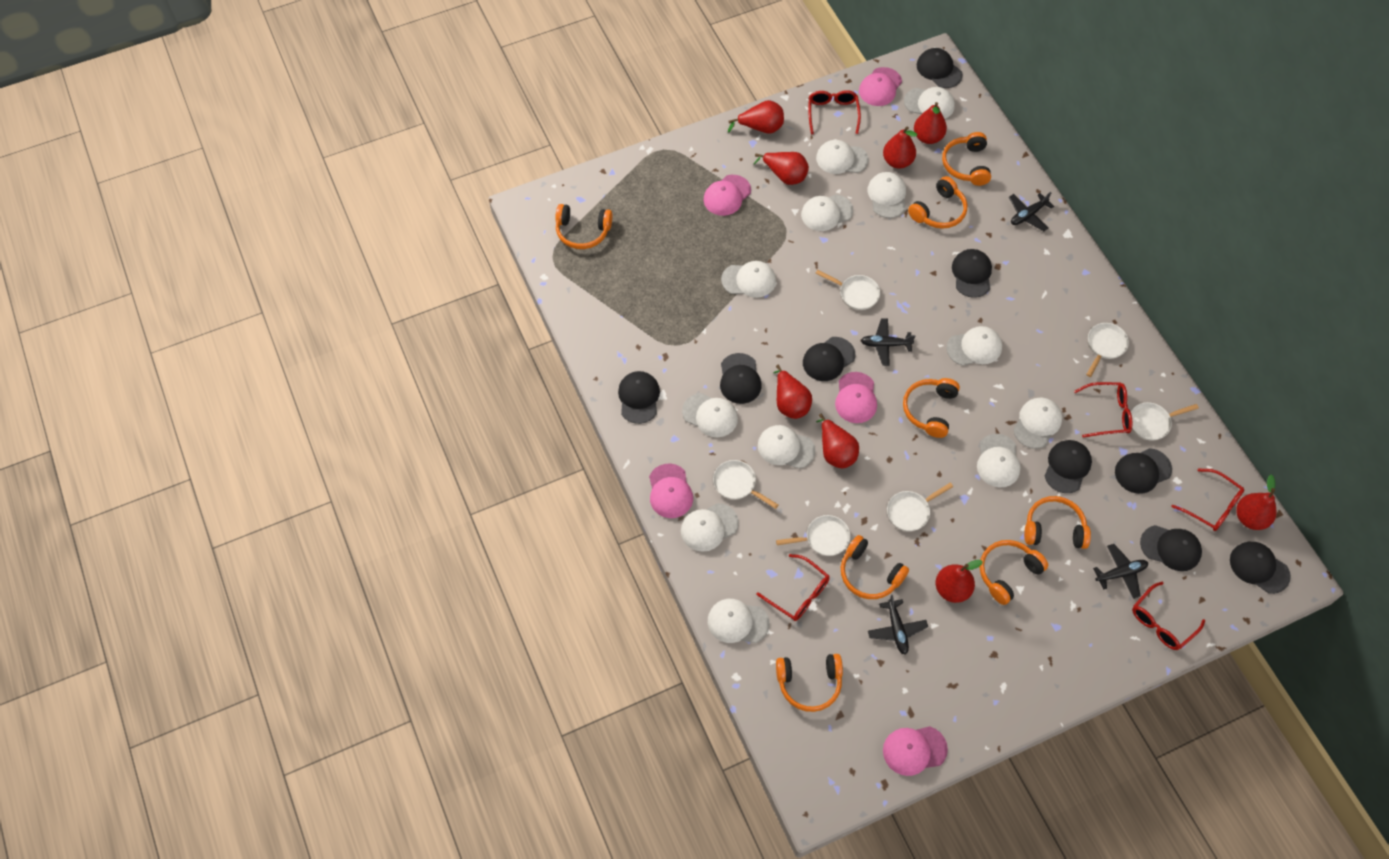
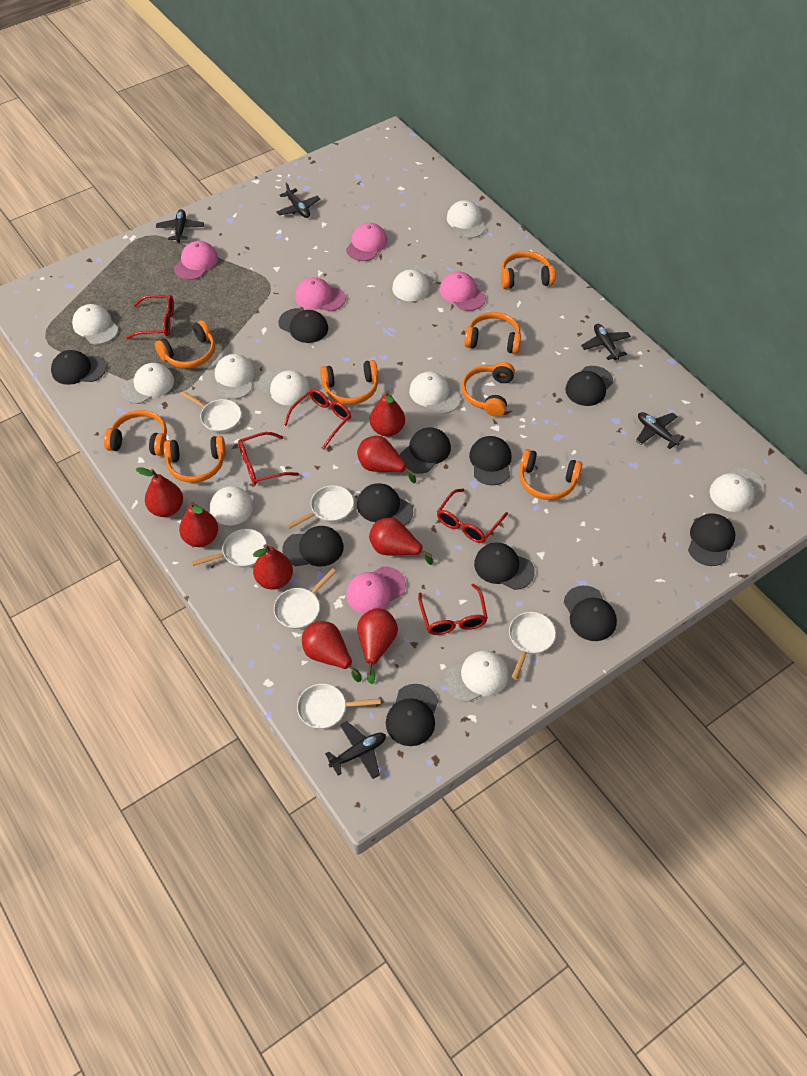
black cap: [618,371,660,424] [720,353,762,404] [803,337,855,381] [917,48,963,88] [952,249,992,298] [1045,440,1092,493] [1115,448,1172,494] [1140,525,1202,571] [1230,542,1291,594] = 9 -> [51,350,106,385] [279,308,328,343] [282,526,344,566] [357,483,413,526] [386,684,438,746] [400,428,451,474] [469,436,512,486] [474,543,535,590] [564,586,617,641] [565,366,613,406] [688,513,735,566] = 11
black plane: [861,318,916,366] [868,595,928,655] [1009,192,1054,231] [1093,544,1148,599] = 4 -> [156,209,204,243] [276,182,320,218] [325,721,386,779] [581,324,631,360] [636,412,685,449] = 5
white cap: [681,503,739,552] [682,393,738,437] [708,599,769,643] [721,261,776,298] [758,425,815,469] [801,194,853,231] [816,140,869,174] [867,172,906,218] [904,87,955,119] [946,326,1002,366] [977,434,1020,488] [1013,398,1062,449] = 12 -> [72,304,119,344] [121,363,174,404] [208,476,253,526] [215,354,255,399] [258,369,310,405] [392,265,436,302] [409,372,461,414] [445,651,509,702] [447,200,485,238] [710,468,764,512] = 10

